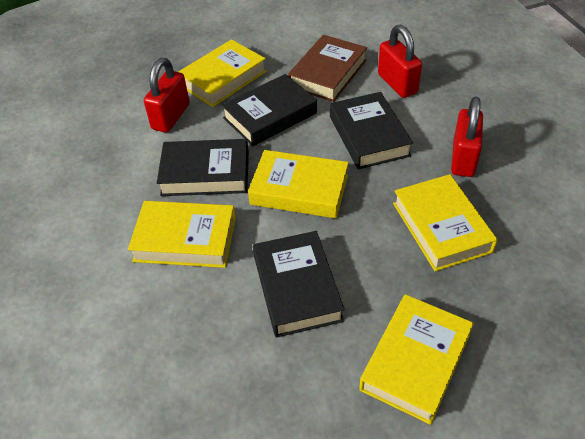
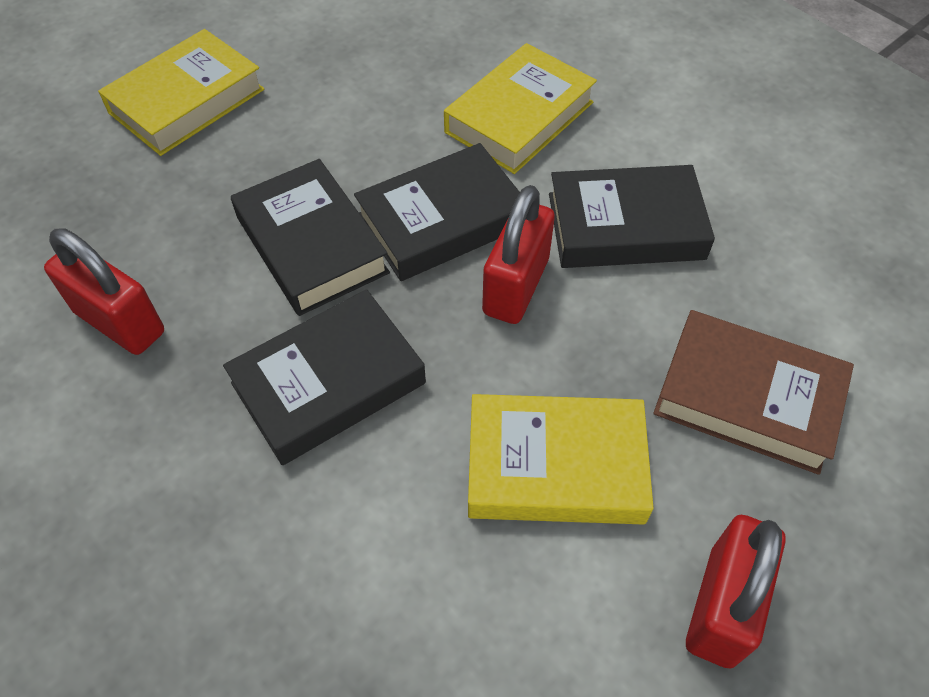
yellow book: [128,201,236,268] [178,39,267,107] [248,150,349,218] [359,294,474,425] [393,174,497,271] = 5 -> [98,29,264,156] [444,43,597,174] [468,394,654,524] = 3

